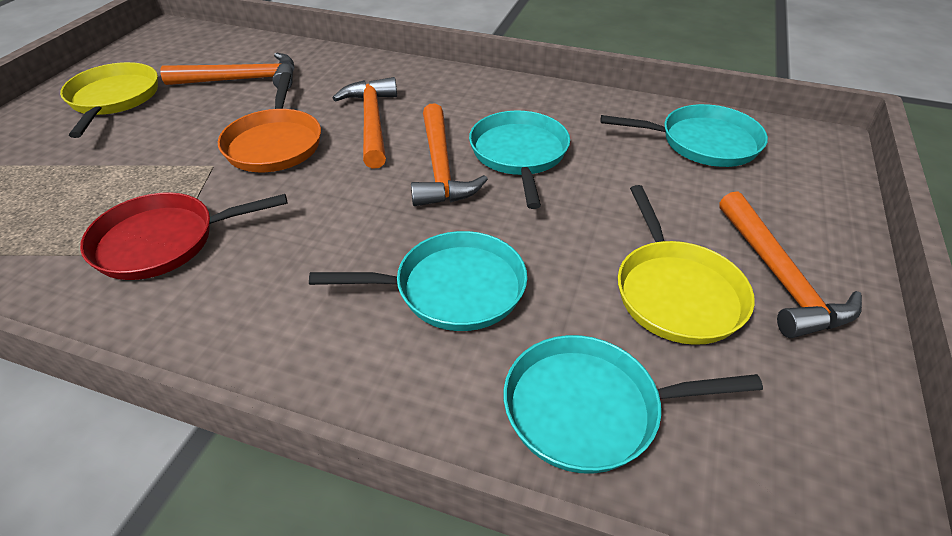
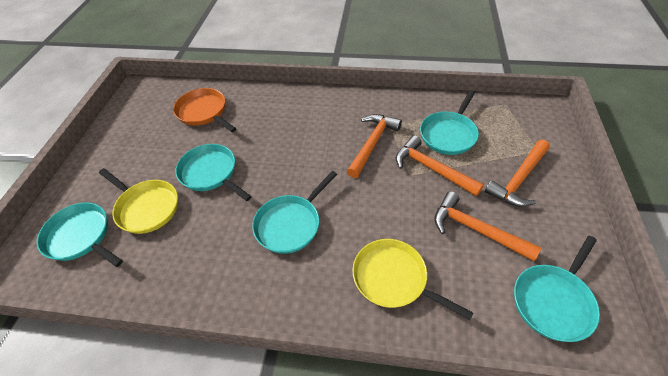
red pan: [80,192,287,280] = 1 -> none = 0
turquoise pan: [309,231,527,331] [469,111,570,209] [504,335,763,474] [600,104,768,167] = 4 -> [37,202,123,267] [175,144,252,201] [252,171,337,254] [420,90,479,155] [514,236,600,342] = 5

